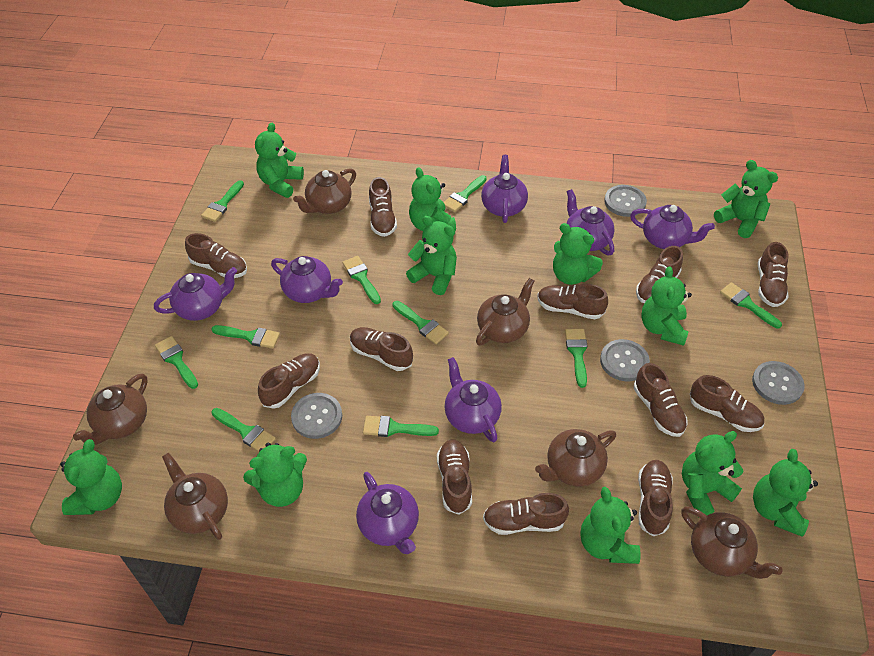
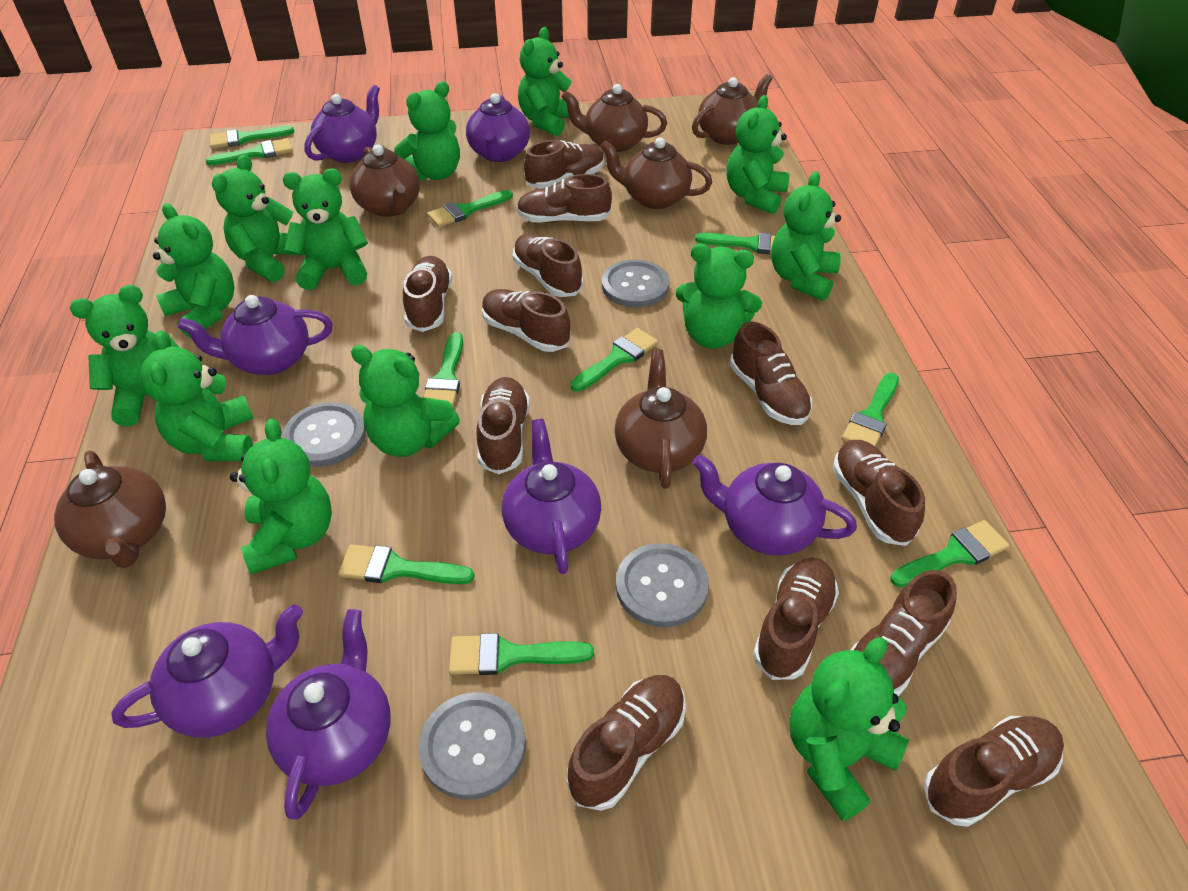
green teddy bear: [60,439,122,515] [243,443,307,507] [255,123,304,198] [406,216,457,295] [409,167,456,231] [553,223,603,285] [580,487,641,564] [641,266,692,346] [682,431,743,515] [714,160,778,238] [753,449,818,537] = 11 -> [70,285,180,427] [140,330,254,461] [153,203,234,338] [212,154,306,282] [230,418,332,575] [283,169,368,290] [351,345,460,457] [394,81,460,181] [518,27,579,136] [676,243,762,349] [726,95,789,214] [771,171,841,301] [789,638,909,821] = 13

